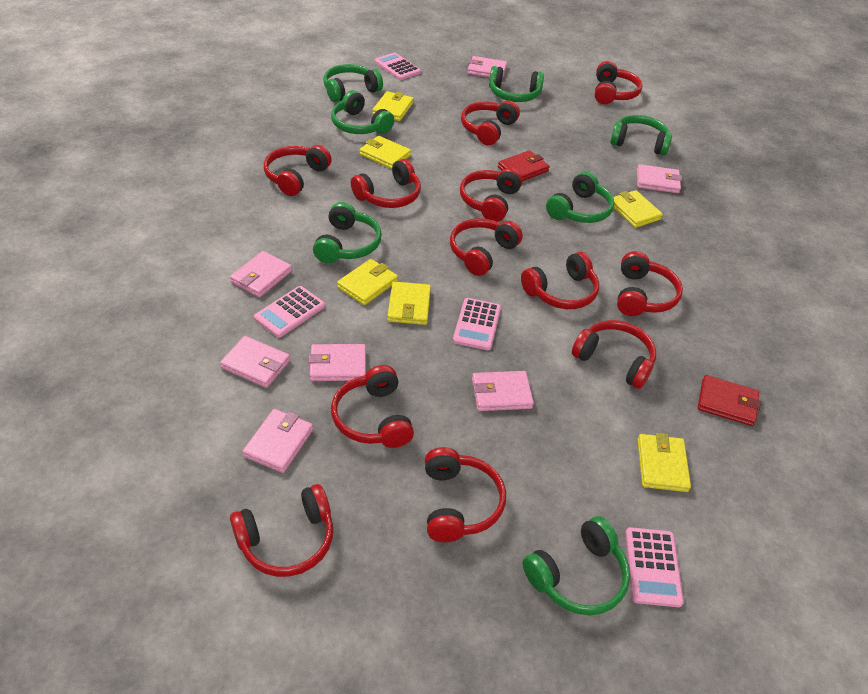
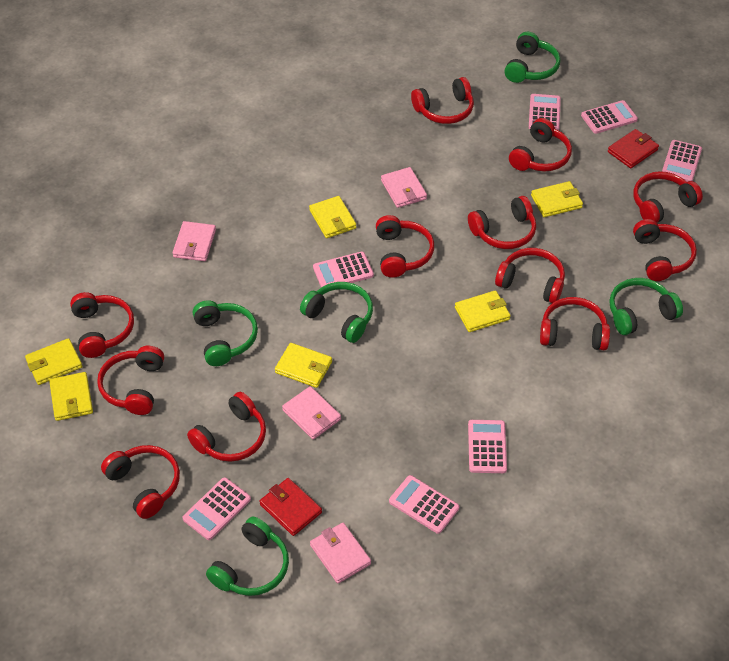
green headphones: [313,202,382,263] [323,64,383,102] [331,90,394,134] [489,66,544,102] [522,516,630,615] [546,171,615,223] [610,115,672,156] = 7 -> [193,300,258,366] [206,517,289,596] [300,282,373,343] [504,31,561,83] [609,278,683,335] = 5
pink calculator: [254,286,325,338] [375,52,421,80] [453,298,501,350] [625,527,684,607] = 4 -> [182,477,251,540] [313,252,374,287] [389,475,459,534] [468,420,507,473] [529,94,561,130] [581,100,638,134] [662,140,702,182] = 7
pink wallet: [220,336,290,388] [230,251,292,298] [242,409,313,473] [308,344,366,381] [467,56,507,79] [472,371,534,411] [637,164,682,193] = 7 -> [172,221,216,261] [282,386,341,440] [310,523,371,584] [381,167,427,208] = 4

